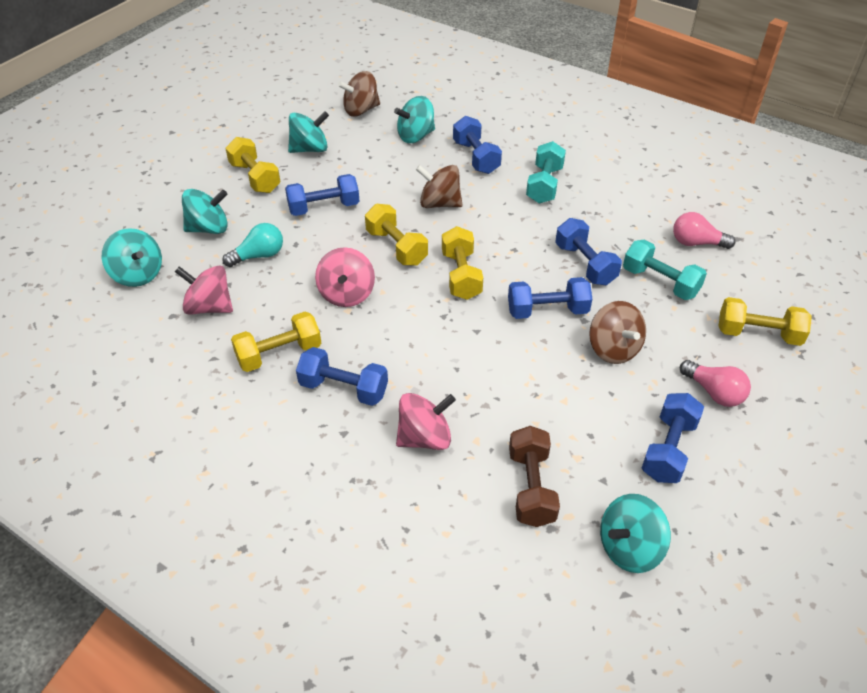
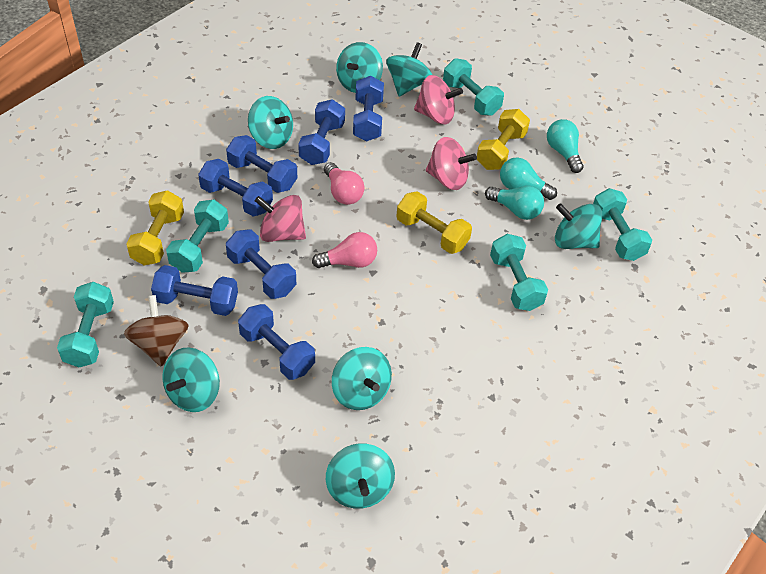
blue dumbbell: [285,174,360,216] [296,347,388,406] [453,116,502,174] [508,277,592,319] [555,218,622,285] [642,393,704,483] = 6 -> [151,265,238,316] [198,159,273,216] [226,135,297,193] [226,229,296,299] [238,304,315,380] [298,99,345,165] [353,76,384,141] = 7
brown dumbbell: [509,426,560,527] = 1 -> none = 0
brown spinning top: [338,71,380,116] [416,165,463,208] [589,301,646,364] = 3 -> [124,295,189,367] = 1
turquoise dumbbell: [526,141,566,204] [623,240,707,300] = 2 -> [57,282,114,367] [166,200,229,273] [443,58,504,116] [490,234,548,311] [593,188,652,261] = 5
turquoise light bulb: [222,223,283,267] = 1 -> [485,186,544,220] [500,157,557,200] [547,119,584,173] = 3
turquoise spinning top: [102,228,162,287] [182,189,228,234] [288,111,329,153] [394,96,435,143] [600,494,671,573] = 5 -> [162,347,220,412] [248,96,293,149] [326,443,395,509] [332,347,392,410] [336,42,383,93] [386,42,432,96] [555,203,602,249] = 7
yellow dumbbell: [225,137,280,193] [231,312,321,372] [365,204,428,266] [442,226,483,300] [719,297,812,346] = 5 -> [126,190,184,265] [396,191,472,254] [477,109,530,170] = 3

